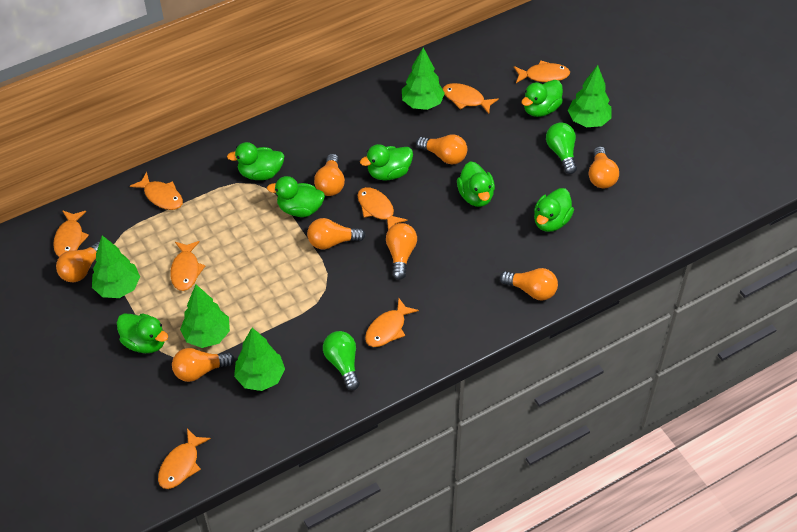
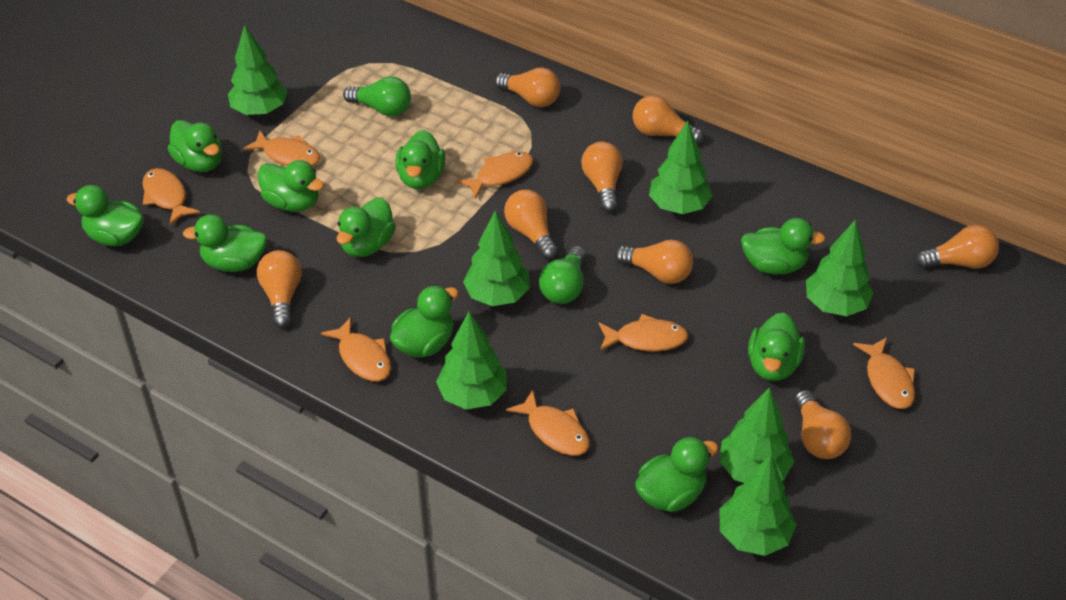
green duck: [117,313,168,353] [227,142,284,180] [267,176,325,217] [360,144,413,181] [457,161,495,207] [521,80,563,117] [534,188,574,232] = 7 -> [66,185,144,246] [168,120,222,172] [183,214,267,272] [257,160,324,212] [336,198,396,257] [390,285,459,358] [395,130,446,189] [635,437,718,512] [741,218,826,274] [748,312,805,381] = 10
green tree: [92,235,140,298] [180,285,230,348] [234,328,285,391] [402,48,445,110] [568,65,612,127] = 5 -> [228,25,287,116] [436,312,507,409] [463,210,530,306] [649,121,713,214] [719,387,794,483] [719,455,796,556] [806,220,873,316] = 7
orange fish: [53,210,89,257] [130,172,183,210] [158,428,211,489] [170,241,205,291] [357,187,407,230] [365,298,419,347] [443,83,499,114] [514,61,570,83] = 8 -> [142,168,200,225] [243,131,320,166] [321,317,391,381] [457,151,533,199] [506,389,590,456] [598,314,688,352] [853,337,915,409] = 7

